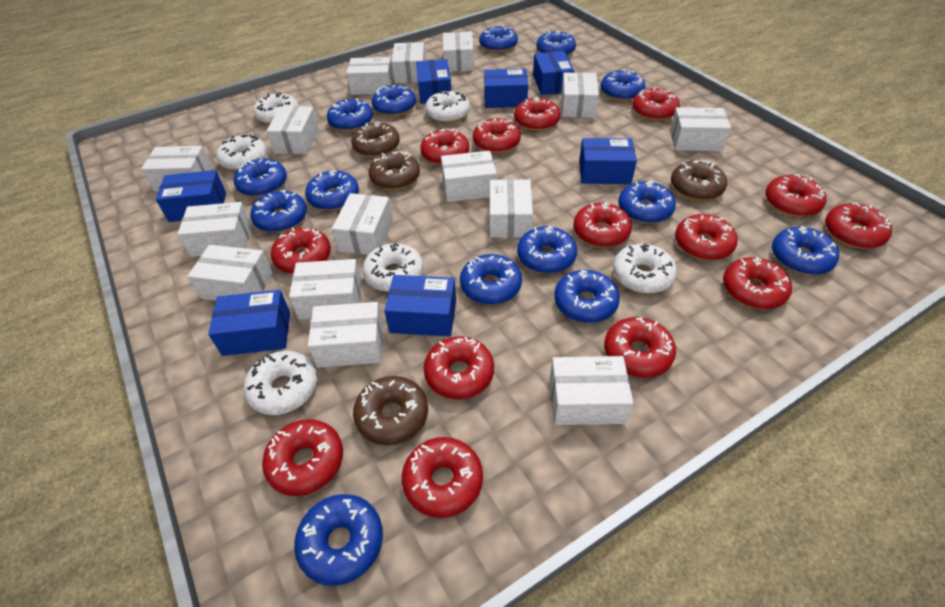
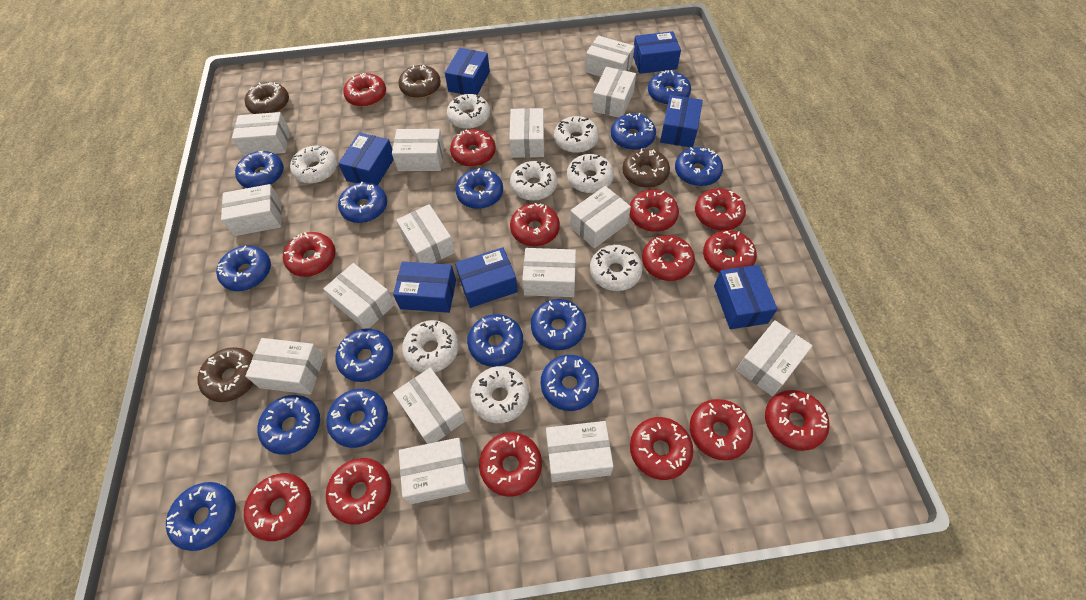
white donut: [217,134,267,171] [244,351,317,415] [253,92,299,124] [363,243,424,292] [425,89,470,123] [613,243,677,294] = 6 -> [290,146,338,184] [402,320,459,372] [447,94,490,129] [470,366,529,423] [510,161,557,201] [554,116,599,153] [567,154,614,193] [590,245,643,291] = 8

